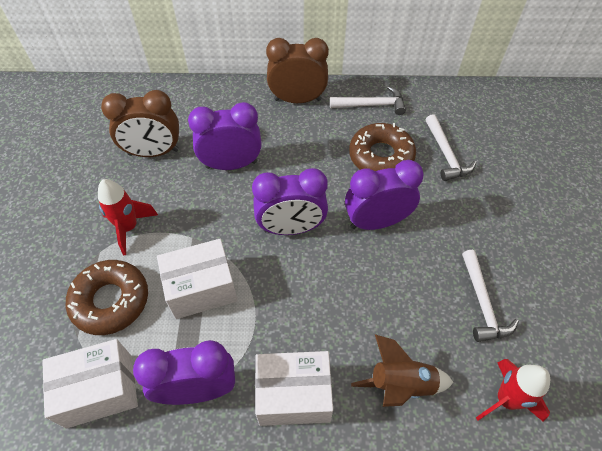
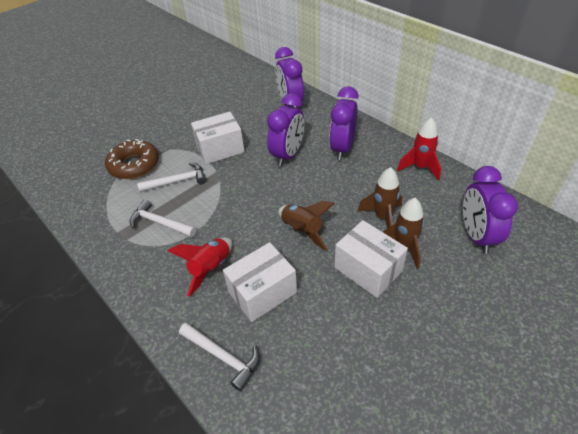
brown clock: [101,90,179,157] [266,38,329,103] = 2 -> none = 0
brown donut: [66,260,148,335] [349,123,416,171] = 2 -> [105,139,159,179] = 1
brown rocket: [351,334,453,407] = 1 -> [278,201,335,250] [357,167,402,229] [383,198,425,269] = 3

